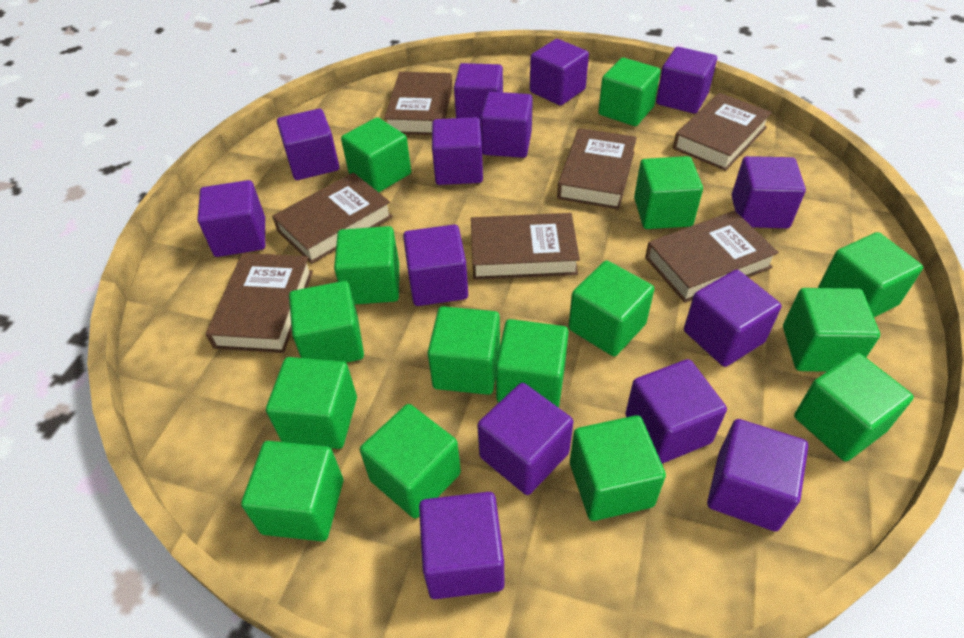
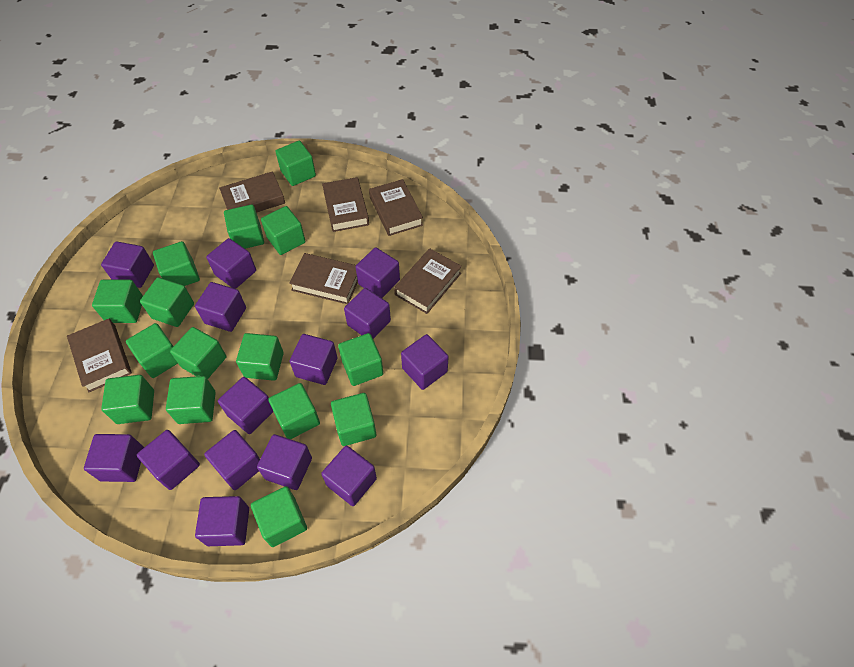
brown book: [206,253,313,353] [272,173,393,264] [384,72,452,135] [471,213,580,280] [557,128,637,210] [645,211,779,303] [673,93,772,171] = 7 -> [67,319,132,392] [219,171,285,213] [289,253,358,304] [322,177,369,232] [369,179,423,236] [394,248,462,314] = 6

